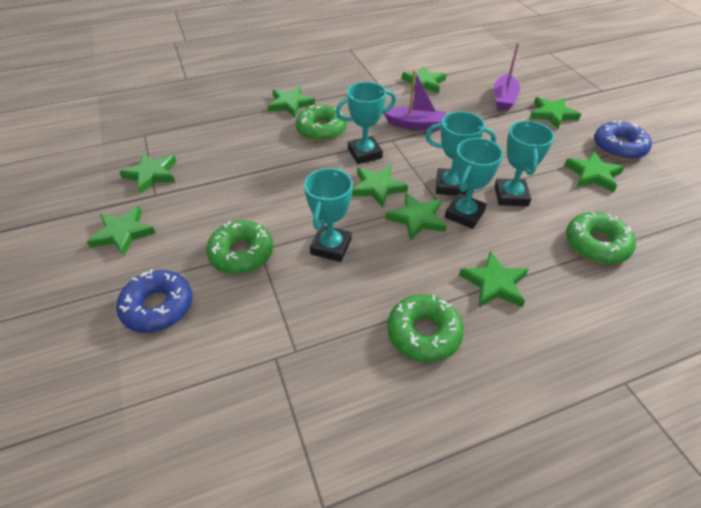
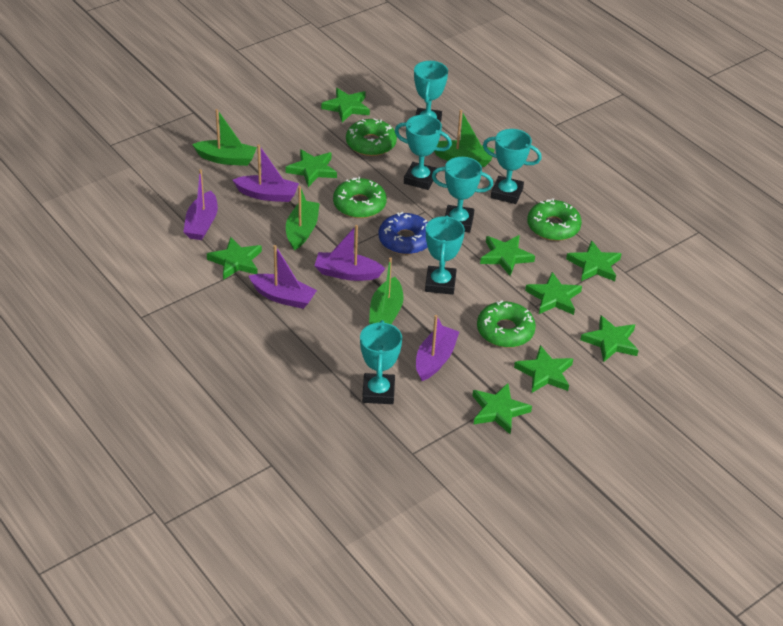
blue donut: [116,269,192,333] [594,120,652,160] = 2 -> [378,212,428,255] = 1
green boat: none = 0 -> [192,109,257,166] [286,186,320,250] [369,257,404,324] [434,110,495,167] = 4
purple boat: [384,70,446,130] [494,43,520,111] = 2 -> [183,169,218,240] [233,145,299,202] [249,245,317,309] [314,225,385,281] [416,315,459,381] = 5
turquoise trophy: [304,168,353,262] [335,82,396,164] [425,111,496,196] [445,138,503,229] [494,121,554,206] = 5 -> [360,320,402,404] [395,115,452,190] [414,61,448,122] [425,215,465,295] [432,157,493,233] [483,129,542,204] = 6

